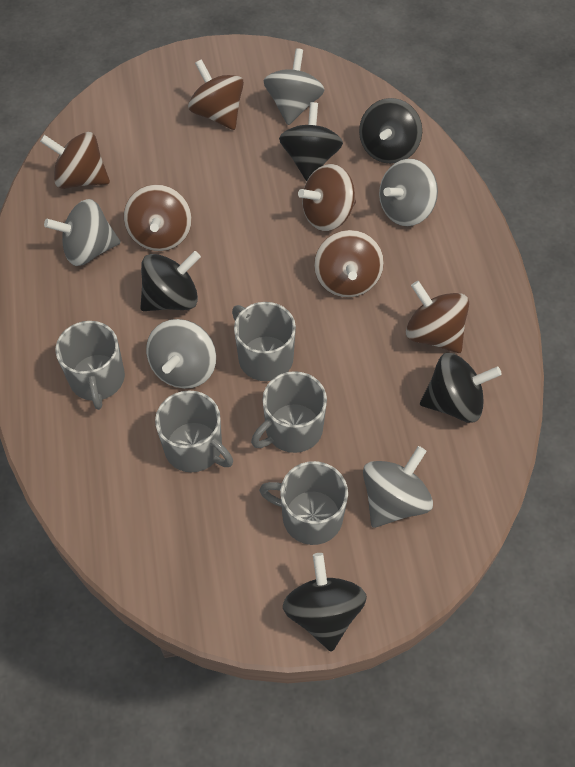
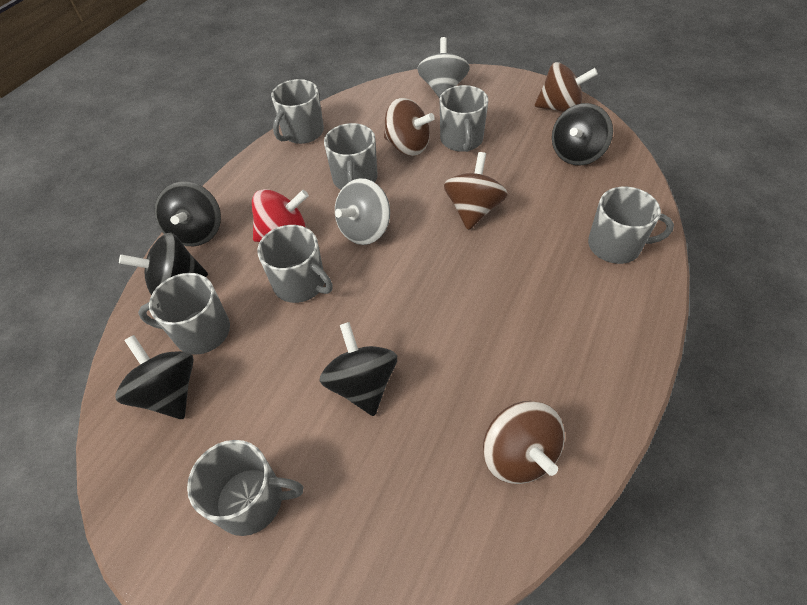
brown spinning top: [40,132,110,189] [124,184,192,251] [188,59,244,130] [298,164,356,231] [314,230,384,298] [406,281,469,353] = 6 -> [384,98,435,156] [444,152,508,230] [483,401,565,484] [534,62,598,112] = 4
grey mug: [56,321,125,410] [155,390,233,472] [232,302,296,381] [251,371,327,453] [259,461,348,545] = 5 -> [138,273,230,355] [187,440,304,536] [257,225,333,303] [271,79,324,144] [324,123,378,190] [440,85,488,152] [588,187,674,264] = 7
grey spinning top: [44,199,121,266] [146,319,216,389] [264,48,324,125] [363,446,433,528] [379,159,438,226] = 5 -> [335,178,390,245] [417,37,470,98] = 2
red spinning top: none = 0 -> [252,189,309,242] = 1

